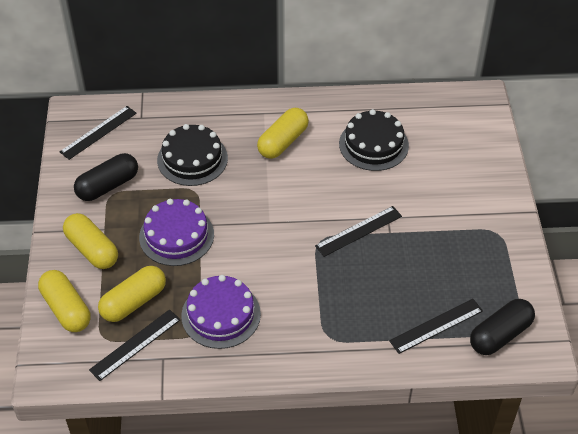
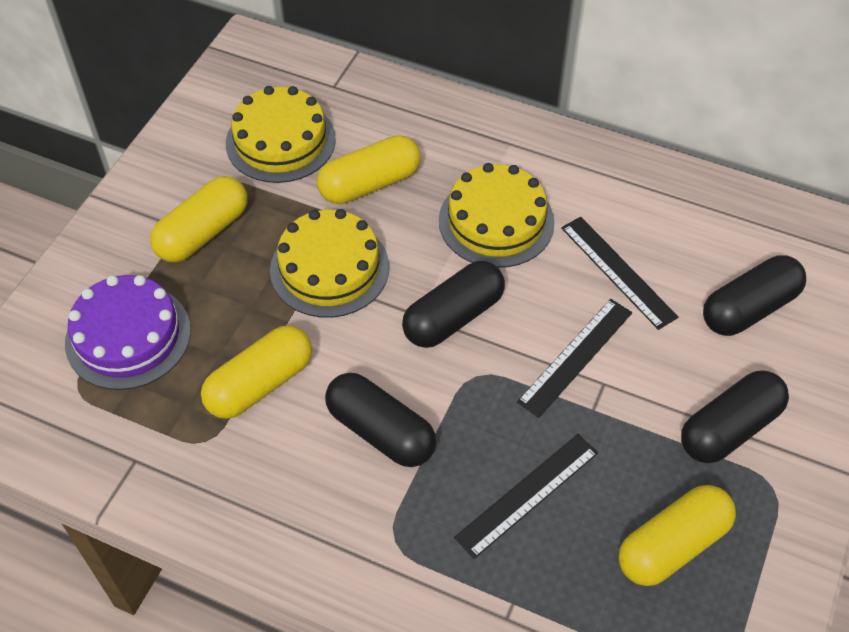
black cake: [157,124,228,186] [339,109,409,171] = 2 -> none = 0
black capsule: [74,153,138,201] [470,299,535,355] = 2 -> [325,373,436,467] [402,261,505,348] [681,370,789,463] [703,255,806,336] = 4
black ruler: [60,106,137,160] [89,309,180,381] [315,206,402,257] [389,299,483,354] = 4 -> [454,434,598,559] [517,299,632,418] [561,217,678,330] = 3
purple cake: [139,199,214,266] [181,275,261,349] = 2 -> [65,275,191,390] = 1
yellow cake: none = 0 -> [226,86,336,183] [270,209,389,318] [439,163,555,268] = 3

